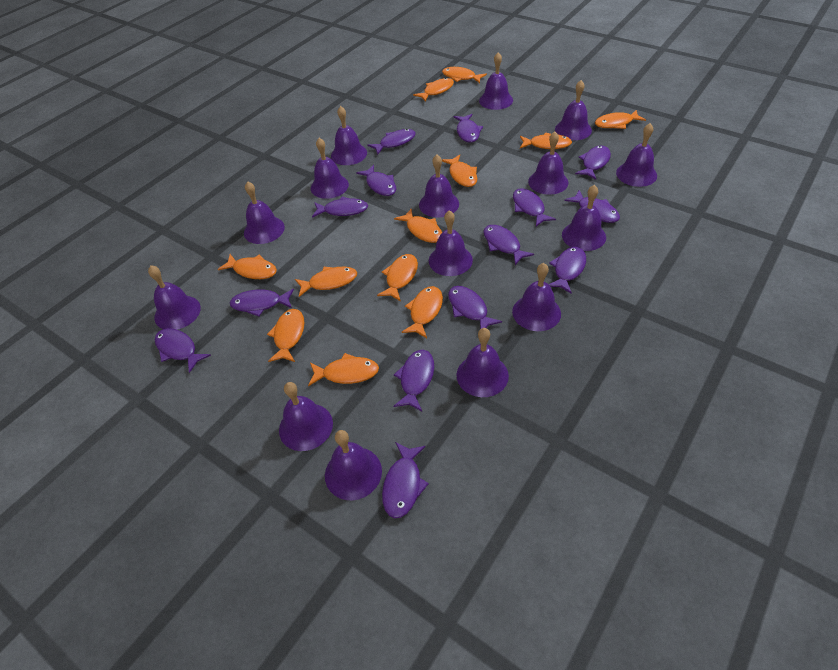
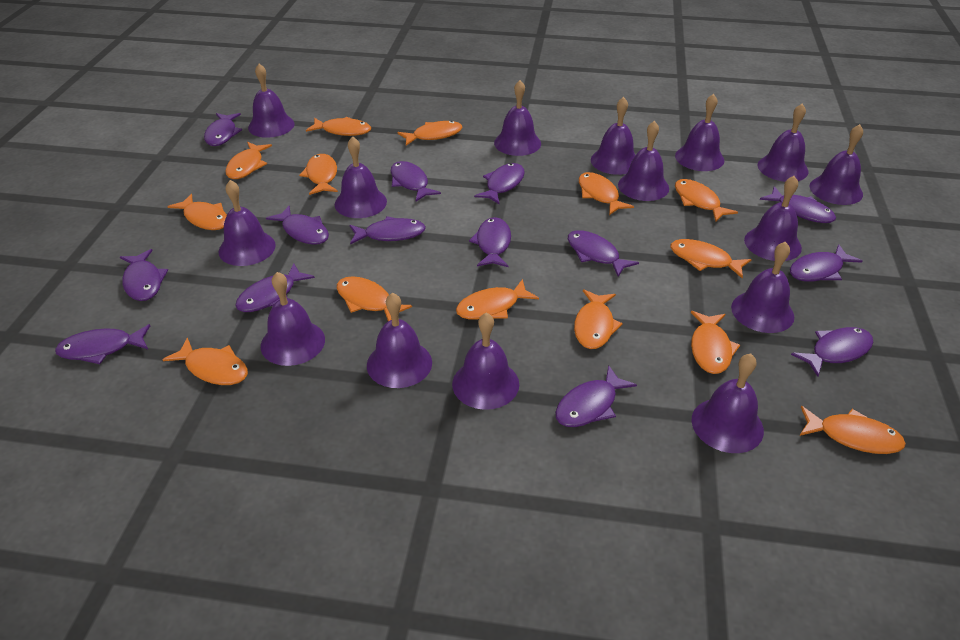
orange fish: [218,254,277,279] [267,309,304,362] [295,267,357,297] [308,353,379,386] [377,254,418,301] [394,209,442,243] [402,286,443,338] [413,78,454,102] [442,67,487,83] [442,155,478,187] [520,132,572,149] [595,110,646,129] = 12 -> [162,337,248,385] [167,194,227,230] [225,142,272,179] [299,154,338,195] [306,117,371,136] [337,276,412,321] [398,121,462,146] [456,279,539,320] [574,289,623,349] [579,172,634,215] [670,239,752,279] [675,179,738,222] [691,311,740,374] [800,406,906,454] = 14

